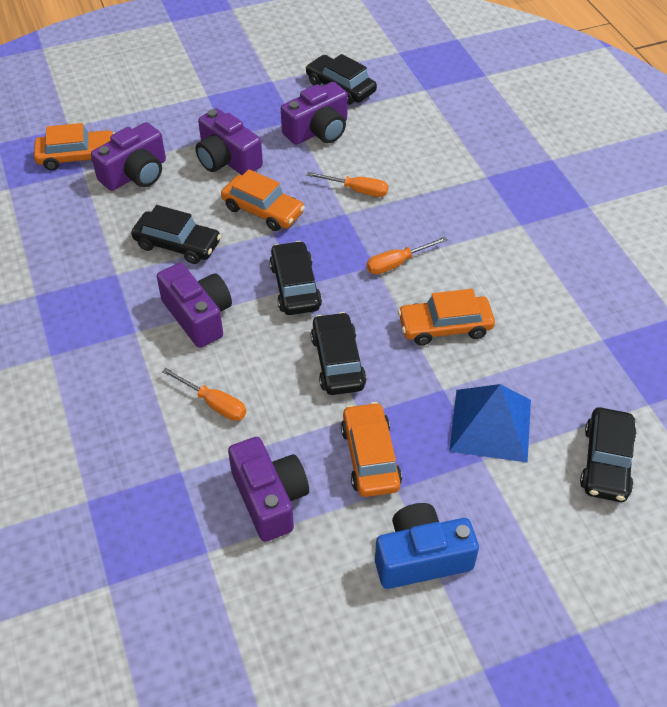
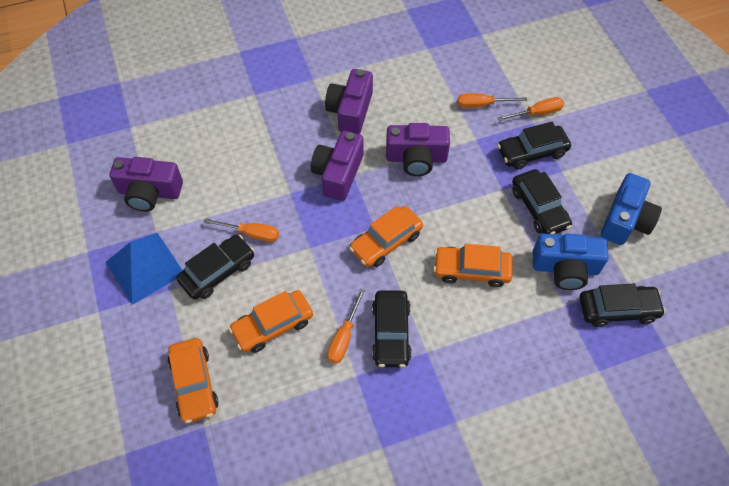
blue camera: [375,503,479,589] = 1 -> [533,234,609,290] [601,173,662,245] = 2
orange screwdriver: [162,368,246,421] [306,172,388,197] [367,237,447,274] = 3 -> [204,218,279,242] [328,289,365,363] [458,93,527,108] [498,97,564,121] = 4
purple camera: [91,122,166,191] [157,263,232,348] [195,108,263,175] [228,437,309,542] [281,82,348,145] = 5 -> [110,157,183,212] [311,131,364,201] [325,69,373,134] [386,123,450,176] = 4

